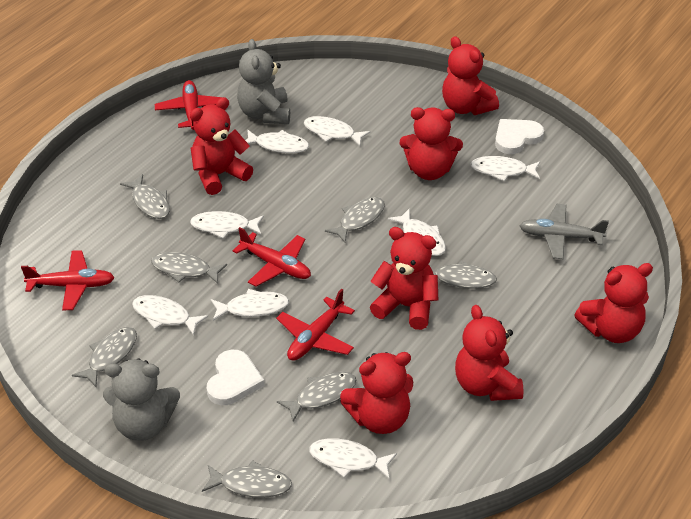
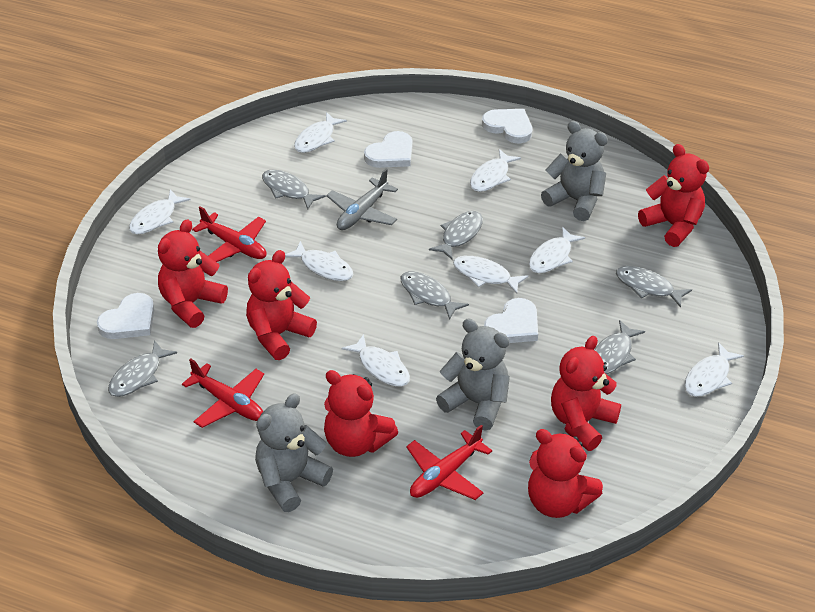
grey fish: [72,327,137,387] [120,174,170,219] [151,252,227,284] [202,460,292,498] [277,372,356,422] [325,197,385,243] [431,260,497,289] = 7 -> [108,340,177,397] [262,169,326,210] [401,271,469,320] [429,211,483,260] [594,320,645,374] [616,266,692,308] = 6
grey teddy bear: [103,359,180,441] [237,39,290,124] = 2 -> [255,393,333,512] [436,319,510,431] [541,121,608,221] = 3
red plane: [21,250,115,310] [155,80,223,130] [233,227,311,287] [276,289,355,361] = 4 -> [182,358,264,428] [192,206,267,262] [406,425,492,500] = 3
red teddy bear: [190,97,253,195] [340,352,413,434] [370,227,438,330] [400,107,463,180] [442,36,499,115] [455,305,523,401] [575,263,653,343] = 7 -> [158,219,228,328] [246,250,317,360] [324,370,398,457] [528,429,603,518] [551,336,621,451] [638,144,709,247] = 6
white heart: [207,350,265,405] [495,119,544,154] = 2 -> [97,293,154,339] [364,131,413,168] [482,109,532,143] [484,298,538,343] = 4

